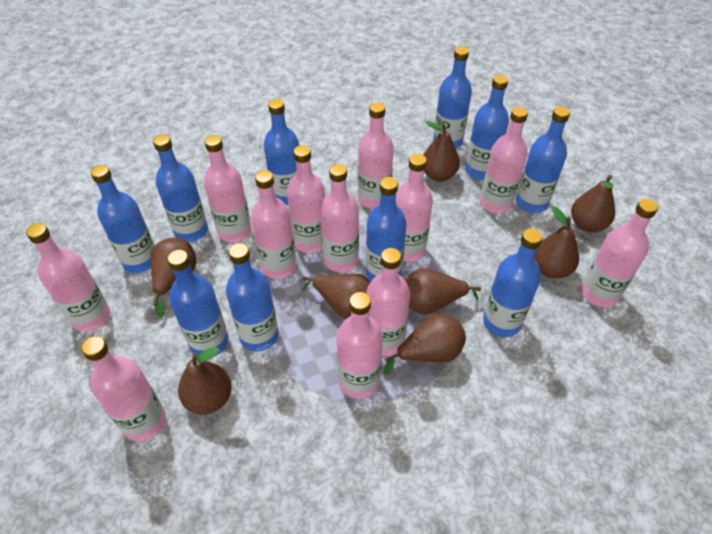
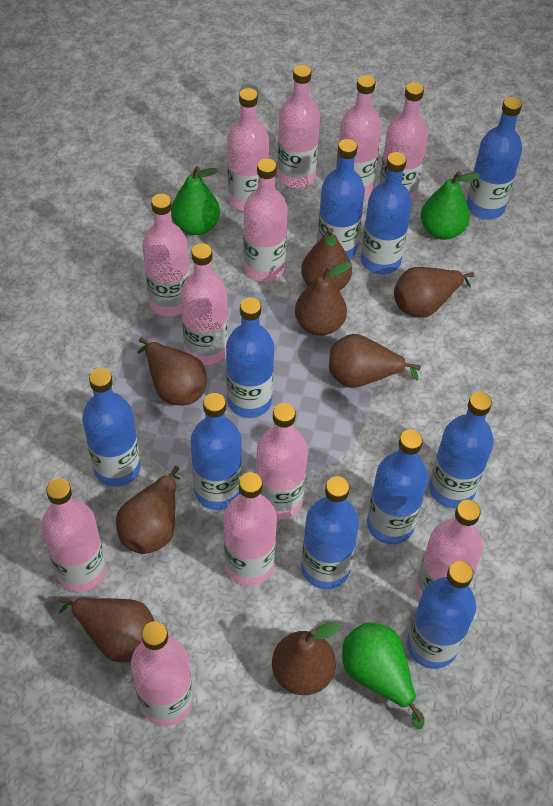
green pear: none = 0 -> [171,166,220,235] [342,622,425,729] [421,171,481,240] = 3

